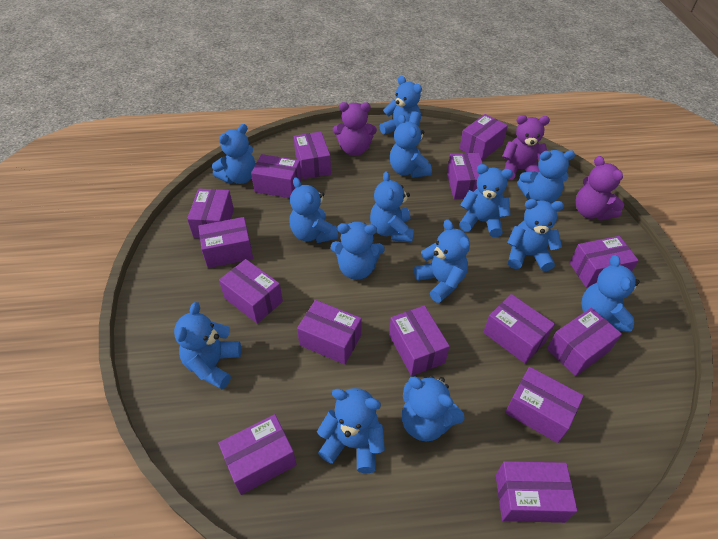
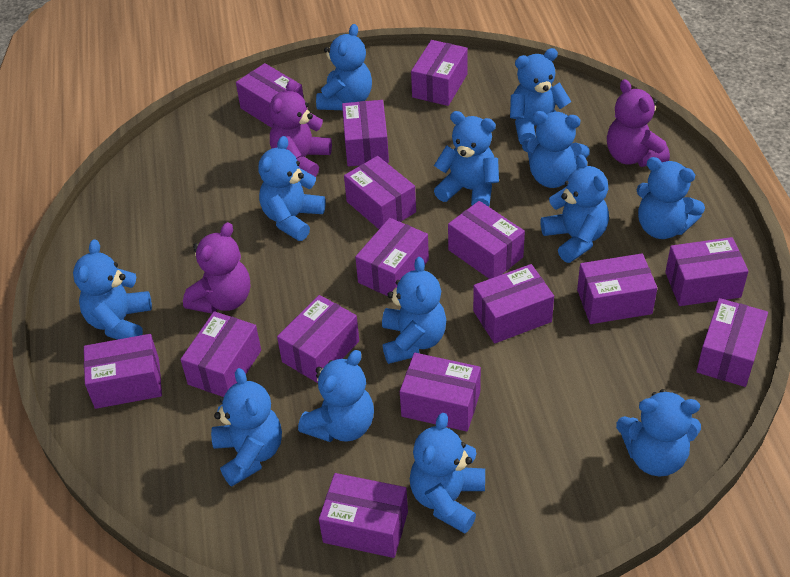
blue teddy bear: [174,302,241,389] [212,124,256,184] [290,177,338,243] [317,388,385,473] [331,222,385,280] [370,171,414,242] [379,76,422,135] [390,114,432,178] [402,376,464,441] [414,219,470,303] [459,164,513,237] [507,199,564,271] [517,150,575,203] [581,255,640,332] = 14 -> [73,239,152,340] [211,368,282,487] [258,136,326,241] [298,350,374,442] [316,24,372,110] [382,257,446,364] [410,413,485,534] [434,111,499,207] [510,48,571,144] [522,111,590,188] [540,154,609,263] [616,389,701,477] [636,157,705,239] = 13

